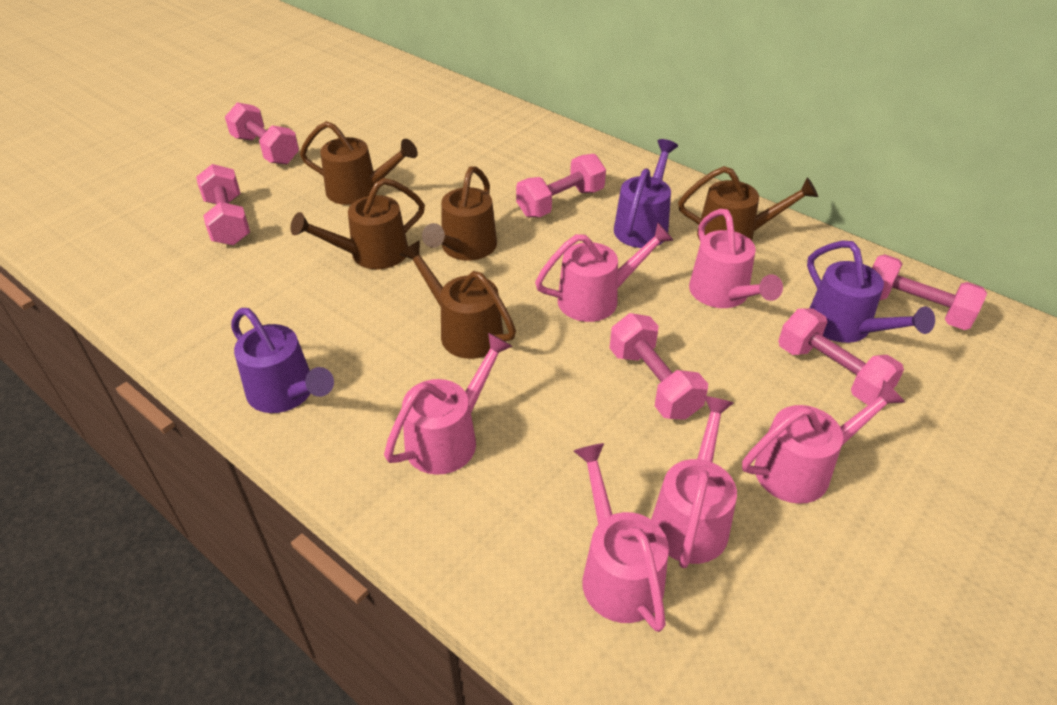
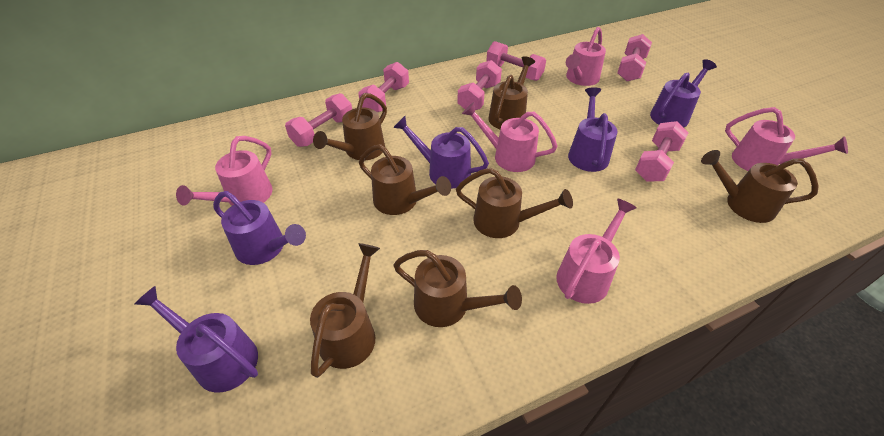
brown watering can: [290,178,425,269] [300,121,418,205] [399,241,516,359] [422,166,497,261] [678,166,818,241] = 5 -> [310,243,380,378] [313,93,387,160] [359,144,451,215] [394,250,522,327] [456,168,573,238] [489,56,535,129] [701,150,819,223] = 7
pink watering can: [384,333,513,475] [535,223,674,322] [574,443,669,632] [651,396,737,568] [689,209,783,308] [742,380,905,504] = 6 -> [176,136,273,206] [462,102,558,172] [556,198,637,304] [566,27,606,86] [725,107,848,171] = 5
purple watering can: [231,308,334,413] [614,139,678,248] [807,240,935,343] = 3 -> [134,286,258,393] [213,191,306,265] [393,116,489,189] [568,87,617,172] [650,59,717,127] = 5

